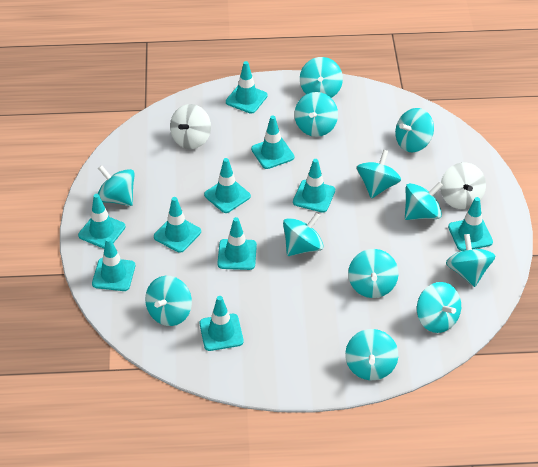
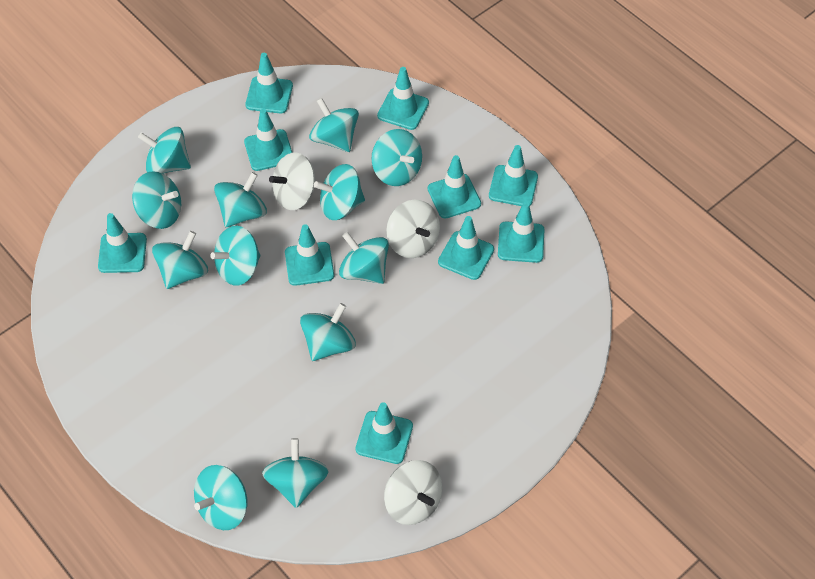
white spinning top: [170,104,211,149] [440,163,486,209] = 2 -> [269,152,316,210] [384,460,442,525] [386,200,440,258] = 3

